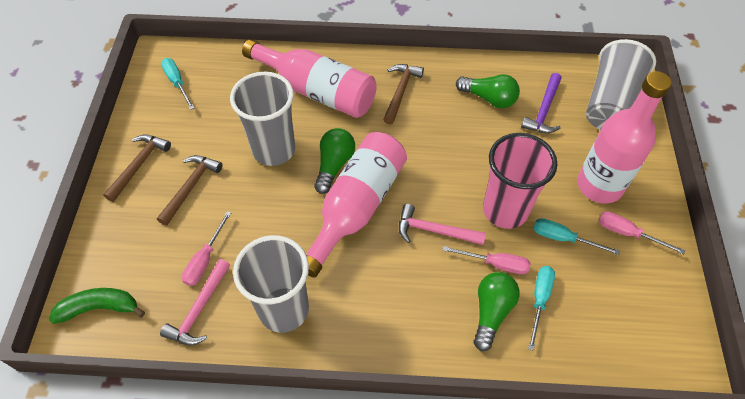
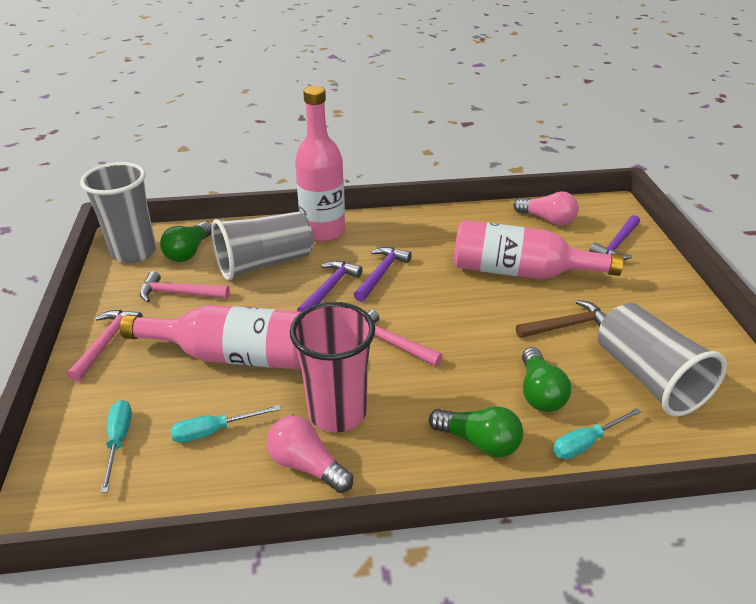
brown hammer: [103,134,171,202] [157,155,223,226] [383,64,424,124] = 3 -> [516,300,606,338] = 1
green banana: [49,288,145,324] = 1 -> none = 0
pink hammer: [160,259,230,345] [399,204,486,245] = 2 -> [67,310,143,382] [140,271,230,303] [367,310,442,367] = 3
pink light bulb: none = 0 -> [267,416,353,493] [514,191,579,226] = 2
pink screwdriver: [182,211,231,286] [442,246,530,274] [599,211,685,255] = 3 -> none = 0
purple hammer: [521,73,562,133] = 1 -> [297,261,363,312] [354,247,412,302] [589,215,640,260] = 3

